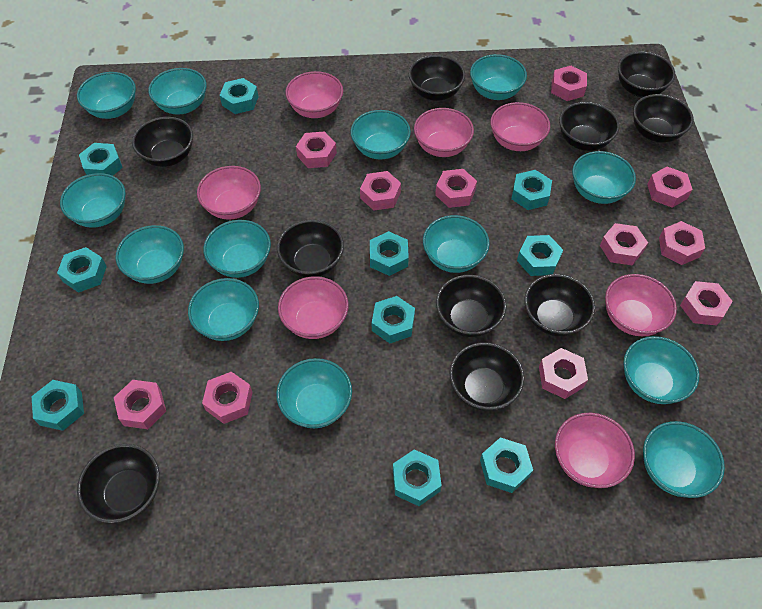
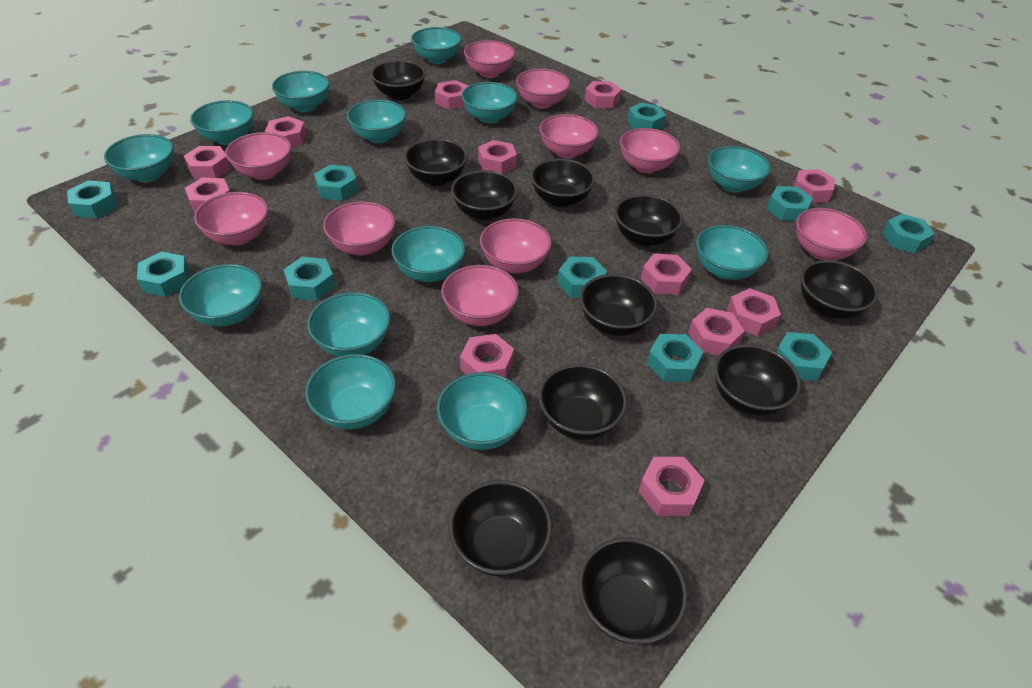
black bowl: [77,444,160,523] [132,117,193,167] [277,220,344,277] [409,55,465,101] [436,275,507,337] [450,342,525,411] [524,274,595,336] [559,102,620,151] [618,51,675,97] [633,94,694,143] = 10 -> [371,60,426,100] [404,138,468,186] [449,480,552,576] [451,170,518,221] [531,158,595,207] [538,364,627,440] [578,537,688,644] [580,274,658,336] [615,194,683,246] [714,344,801,416] [801,260,878,319] = 11
pink bowl: [197,166,261,220] [278,276,348,339] [285,71,343,118] [414,108,474,157] [490,102,550,151] [555,413,635,488] [605,274,677,336] = 7 -> [194,192,268,245] [225,132,292,180] [323,201,395,255] [441,265,519,326] [464,40,515,78] [480,218,552,273] [516,68,570,109] [539,114,599,158] [620,128,680,173] [796,208,867,260] = 10
pink nut: [114,380,166,429] [202,372,253,424] [296,131,337,168] [360,171,401,211] [435,169,477,208] [539,348,588,399] [551,66,587,101] [600,223,648,265] [647,167,693,208] [659,221,705,265] [680,281,733,326] = 11 -> [184,146,231,179] [185,178,230,213] [265,116,306,147] [435,80,468,110] [460,334,514,378] [478,140,517,174] [585,81,621,109] [638,457,705,516] [641,253,692,295] [688,308,745,355] [727,288,781,336] [793,169,835,203] = 12

